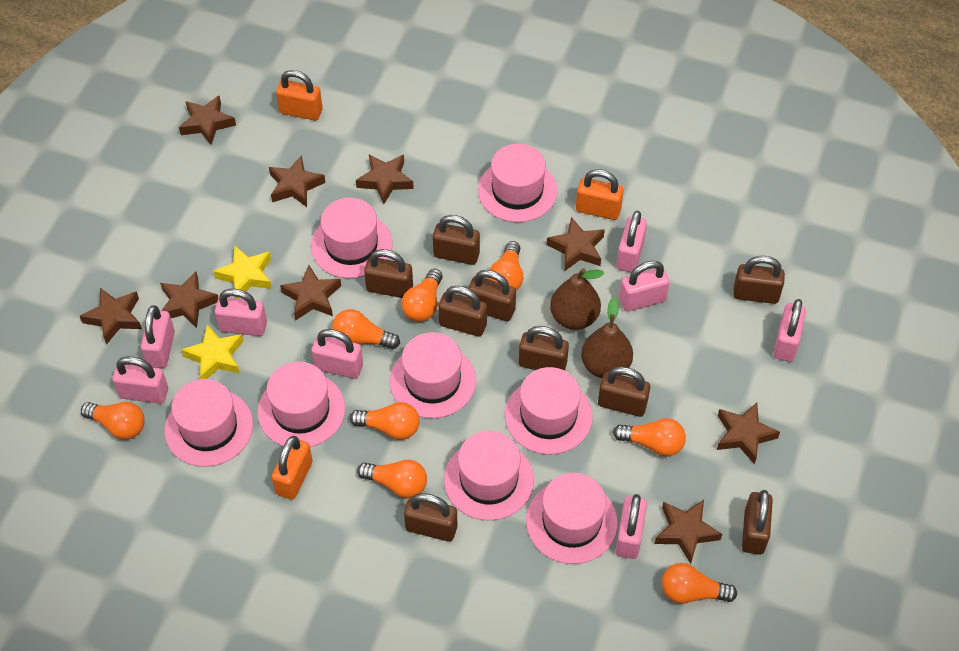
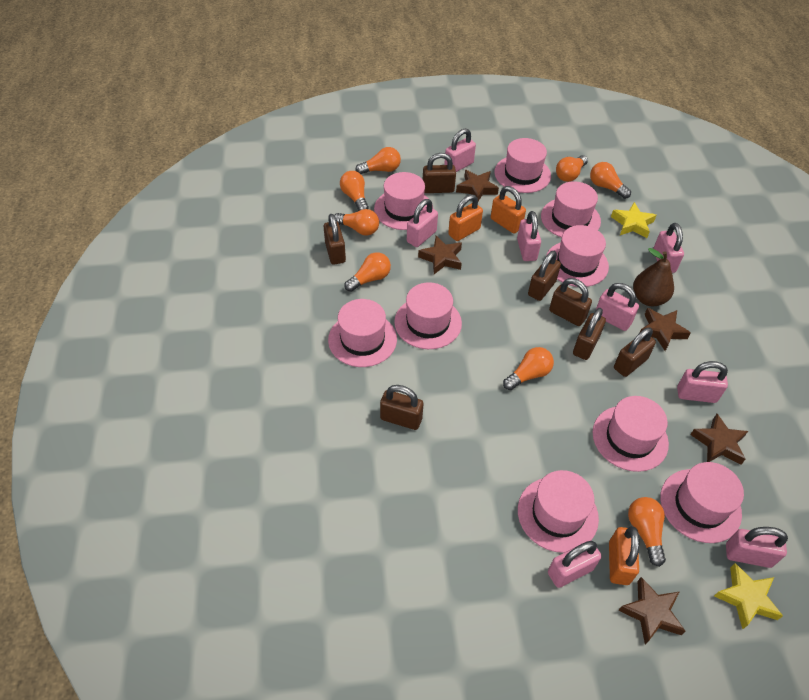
brown padlock: [364,249,413,298] [404,493,457,542] [433,215,480,265] [438,286,487,337] [468,270,516,321] [519,326,569,371] [598,367,650,417] [733,256,785,304] [742,490,773,555] = 9 -> [324,214,346,265] [380,385,423,430] [423,153,456,193] [528,251,561,301] [549,278,592,326] [573,308,606,360] [614,327,656,377] = 7
brown pear: [550,268,605,330] [581,297,633,378] = 2 -> [633,248,674,306] = 1
brown star: [80,288,142,345] [160,272,218,328] [179,96,236,145] [269,155,325,207] [280,265,341,321] [356,154,414,204] [547,217,605,271] [654,500,722,564] [717,402,780,464] = 9 -> [418,236,462,274] [456,170,499,201] [618,577,686,644] [640,308,691,351] [690,414,748,465] = 5
pink hat: [165,379,253,467] [258,362,345,447] [311,198,393,278] [390,332,476,418] [444,431,534,521] [478,144,558,222] [505,367,593,454] [526,473,618,564] = 8 -> [328,299,397,367] [374,172,433,230] [394,282,462,349] [494,138,551,193] [518,470,599,553] [541,181,601,238] [546,225,609,287] [593,396,669,472] [660,462,744,543] = 9

